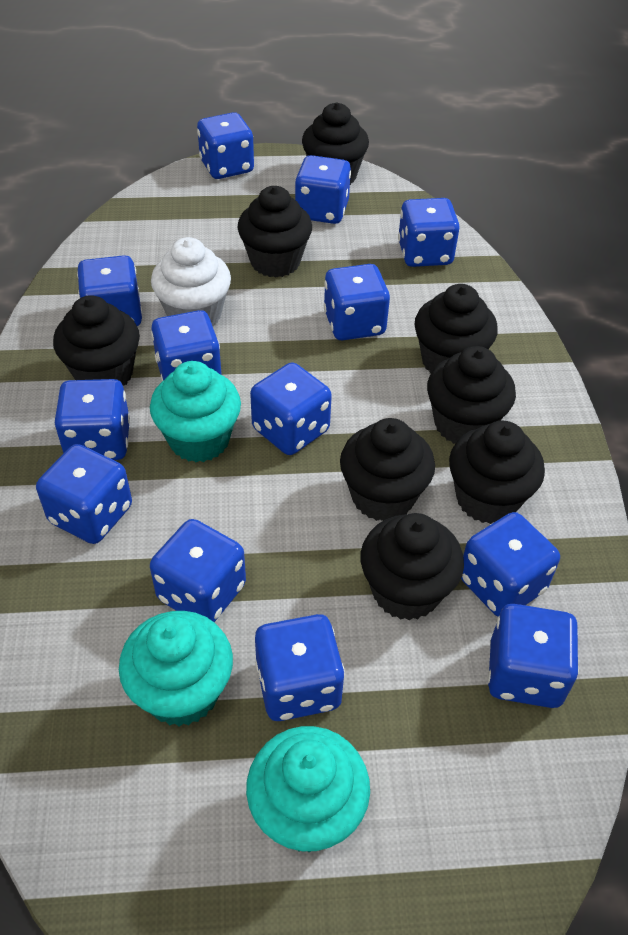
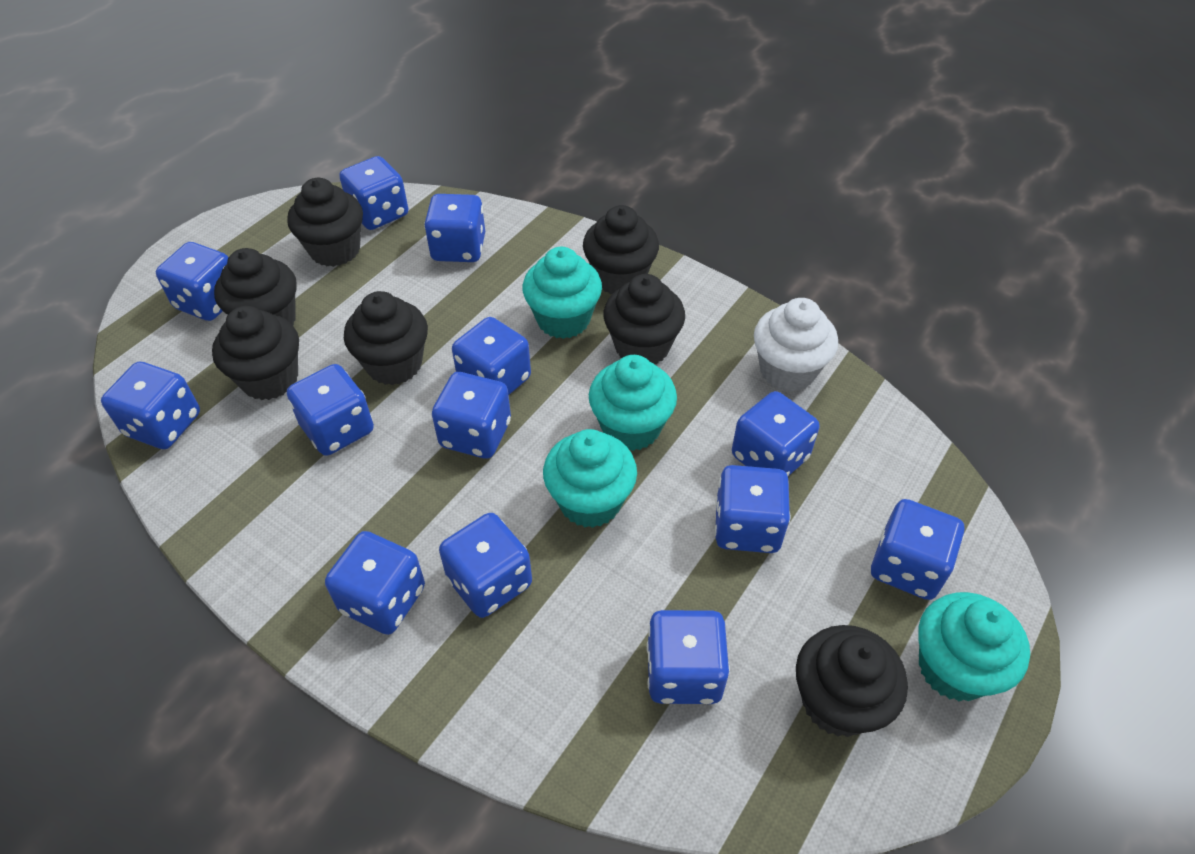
black cupcake: [53,295,140,385] [238,186,312,278] [302,102,369,185] [340,418,435,521] [361,513,464,621] [414,284,498,374] [427,346,516,444] [449,421,545,524] = 8 -> [212,306,299,400] [214,248,297,325] [287,178,363,267] [344,291,428,385] [583,205,659,294] [604,274,685,364] [796,625,908,737] = 7
turquoise cupcake: [119,611,233,726] [150,361,241,462] [246,726,370,853] = 3 -> [522,247,602,339] [543,429,637,528] [589,355,677,451] [918,592,1030,701] = 4

